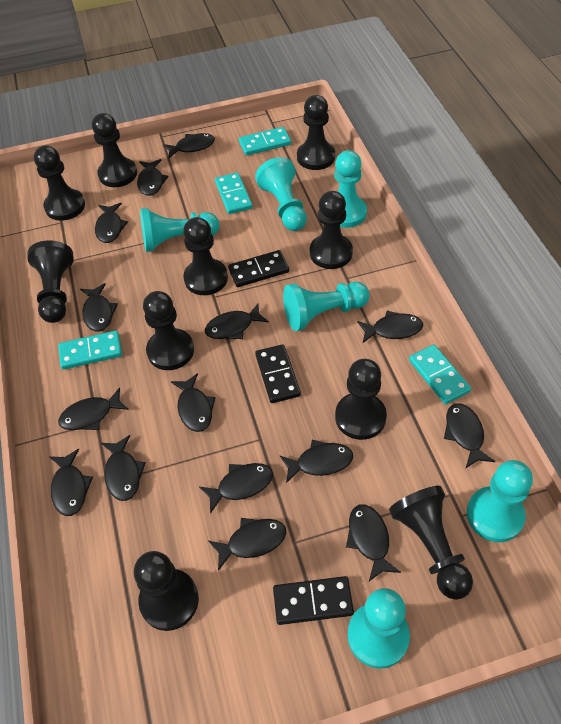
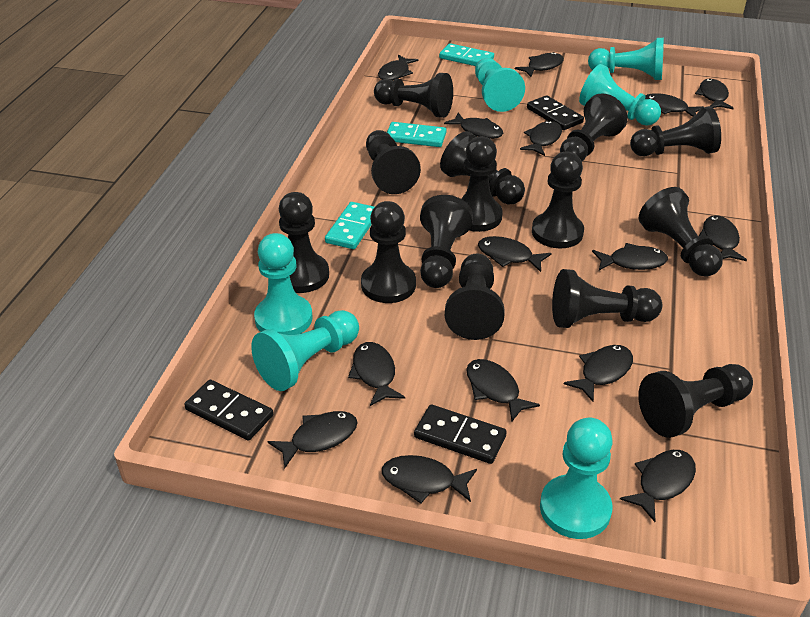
black pawn: [27,240,74,323] [34,145,85,221] [92,113,137,187] [134,551,199,631] [143,291,194,370] [183,217,228,295] [297,95,335,170] [310,191,353,269] [335,359,387,440] [389,486,473,600] = 10 -> [279,192,329,293] [361,201,416,303] [366,130,421,194] [374,73,453,118] [420,195,473,288] [440,131,525,205] [445,253,504,340] [461,136,502,232] [532,152,584,248] [552,269,662,328] [560,93,628,161] [630,106,721,156] [638,364,753,438] [639,187,723,277] = 14
turquoise domino: [58,330,122,369] [215,172,253,214] [239,127,291,156] [409,345,471,404] = 4 -> [325,202,374,249] [387,122,447,147] [439,43,494,66] = 3

